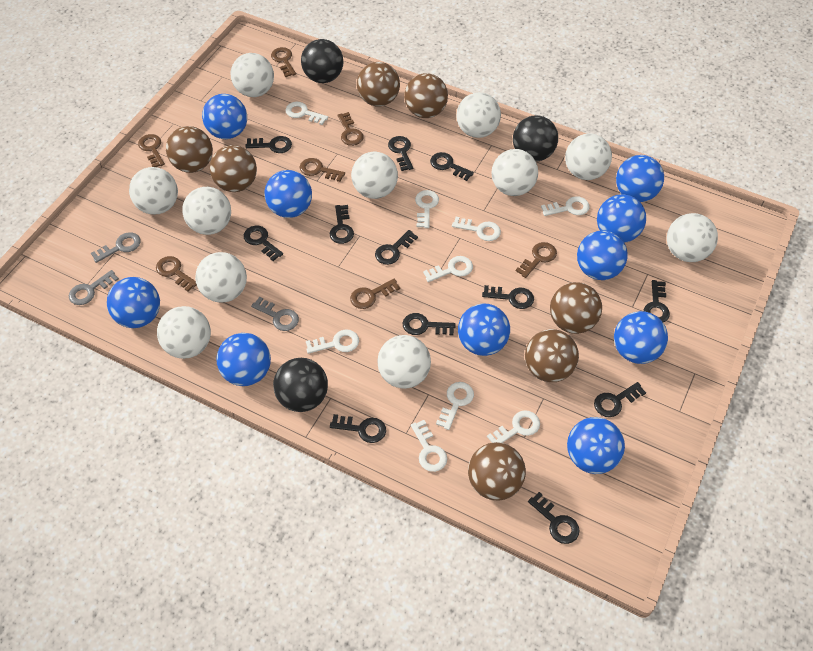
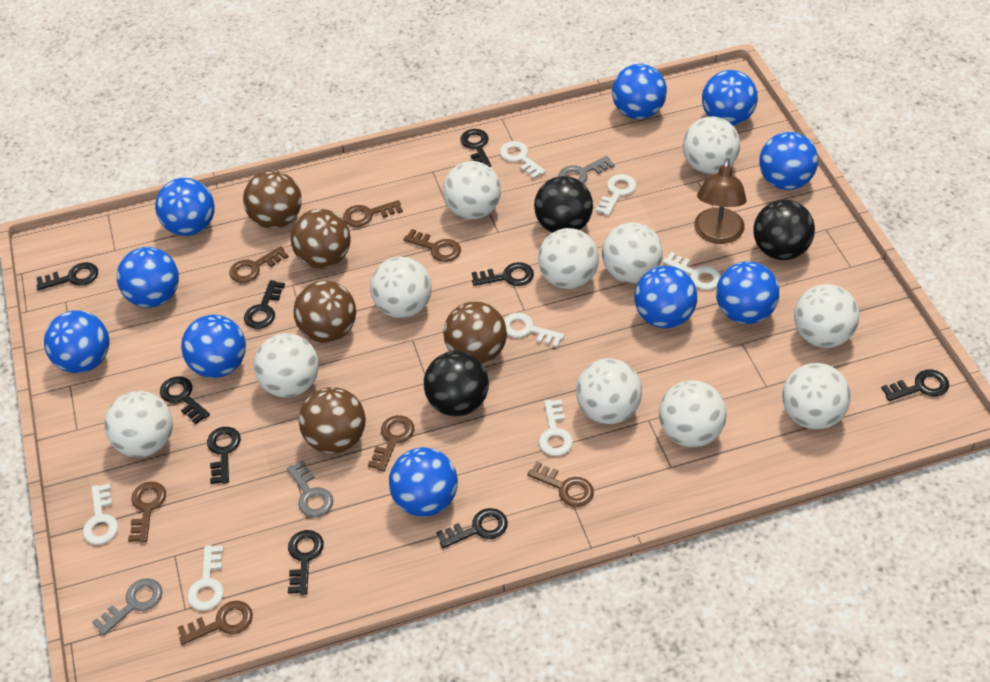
black key: [244,226,283,261] [245,136,292,153] [329,205,354,244] [330,414,386,443] [375,230,418,265] [388,136,413,171] [402,313,455,335] [430,152,474,181] [482,285,534,309] [528,492,580,544] [594,382,646,417] [644,280,670,322] = 12 -> [36,262,98,290] [160,376,210,424] [207,427,241,484] [244,280,285,329] [288,530,324,595] [436,508,508,548] [460,129,491,167] [472,262,534,286] [882,369,949,401] = 9
brown ball: [166,126,213,173] [210,145,257,192] [357,62,400,107] [404,73,448,118] [468,442,526,501] [525,329,579,382] [550,282,602,334] = 7 -> [243,170,302,229] [290,209,351,268] [293,280,356,343] [299,387,366,454] [443,302,507,364] = 5
brown lamp: none = 0 -> [694,158,747,244] = 1
white key: [286,102,328,125] [306,330,359,354] [411,420,447,472] [415,190,439,228] [423,256,473,282] [436,382,474,430] [452,217,501,241] [487,410,540,443] [541,196,590,216] = 9 -> [83,483,118,545] [187,545,224,611] [500,141,546,179] [504,313,564,347] [539,400,573,456] [595,174,636,216] [663,252,721,290] = 7

